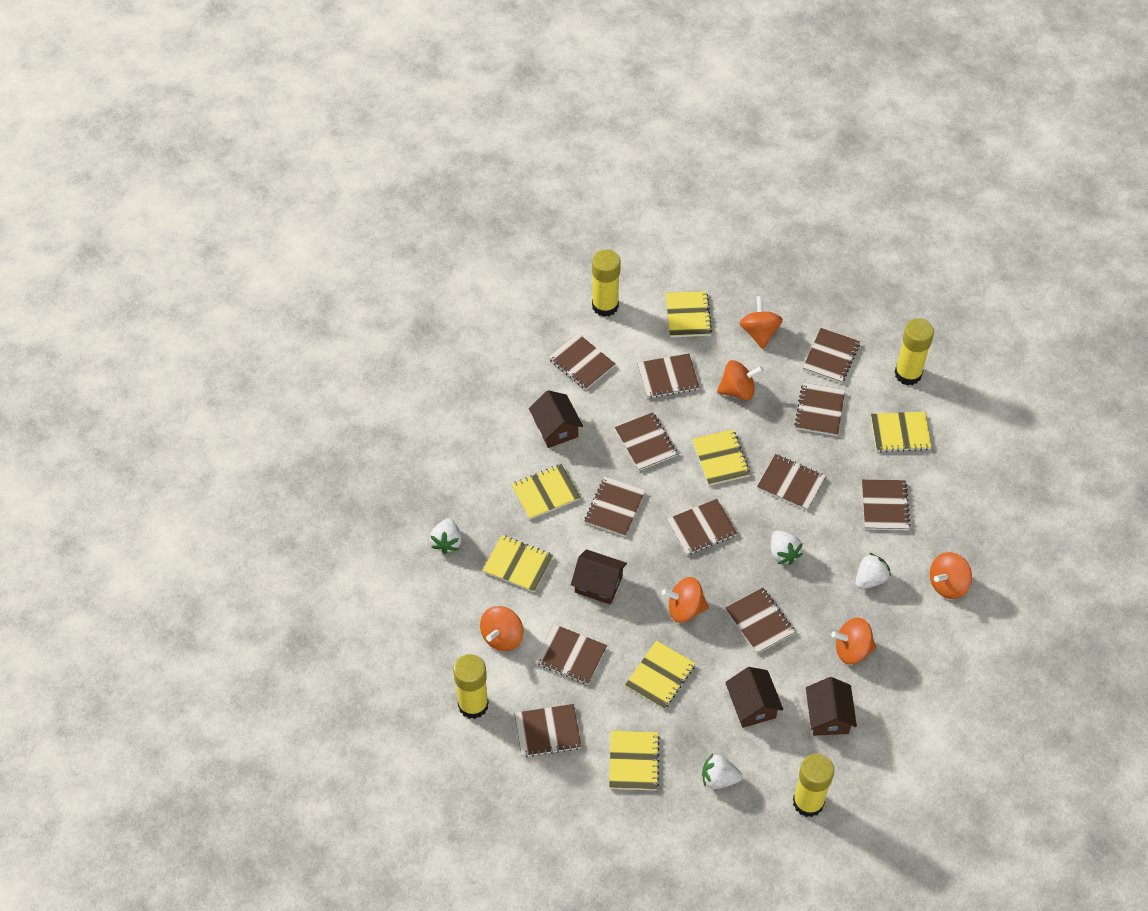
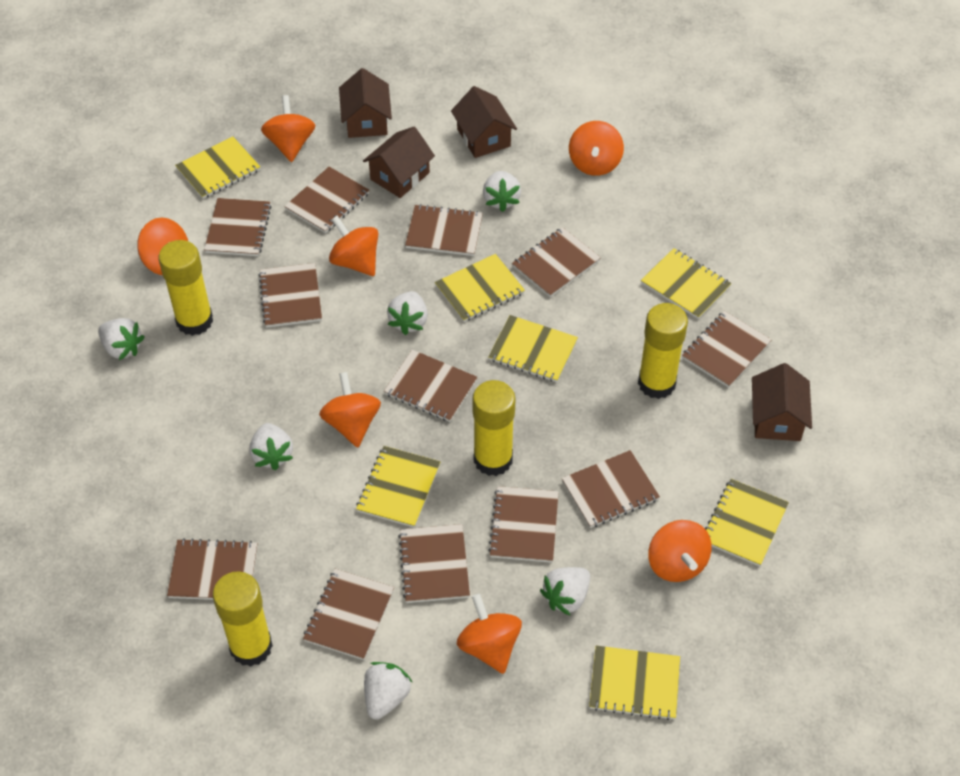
orange spinning top: [480,606,523,651] [662,577,709,623] [717,360,763,400] [740,296,783,349] [831,617,876,665] [930,552,972,599] = 6 -> [137,218,188,275] [261,95,315,162] [319,372,381,447] [329,216,378,276] [457,594,522,674] [569,121,624,176] [648,520,712,582] = 7
white strawberry: [430,518,462,554] [702,754,742,789] [771,531,803,565] [855,553,891,589] = 4 -> [98,318,145,360] [249,423,293,470] [364,662,413,720] [387,291,428,335] [483,171,521,212] [540,567,590,615] = 6

